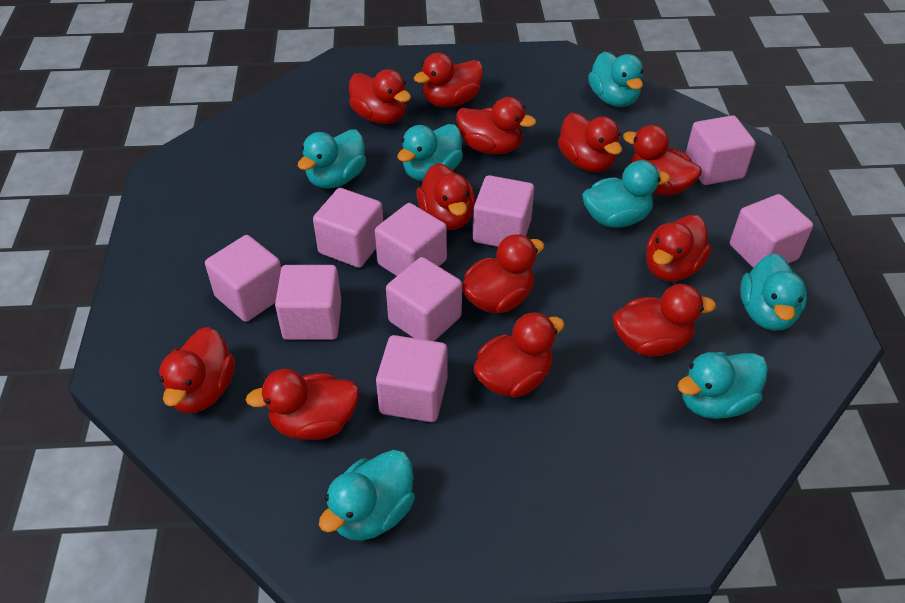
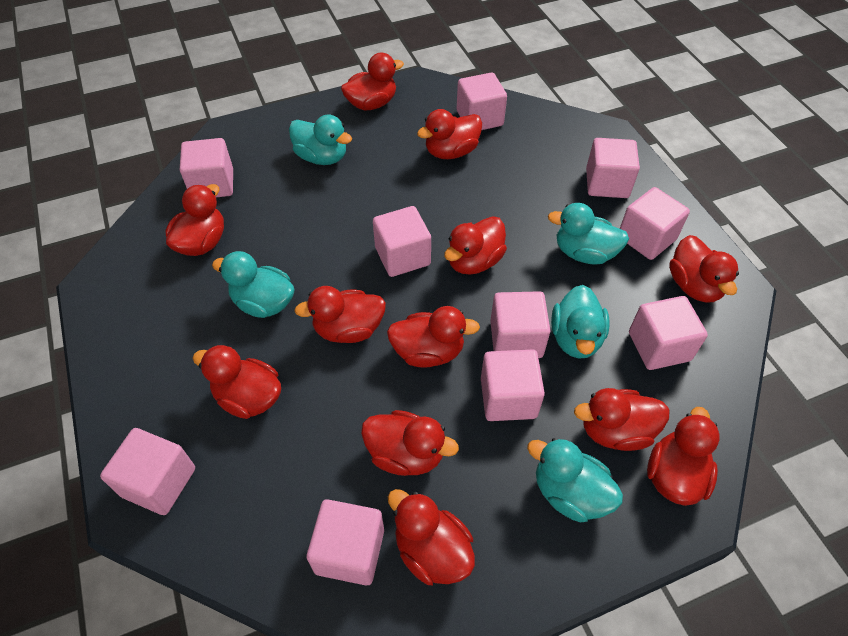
pink cube: [205,235,281,322] [275,265,341,340] [313,188,383,268] [375,203,447,276] [376,335,447,422] [386,257,462,341] [473,175,534,247] [685,115,756,185] [730,194,813,268] = 9 -> [100,428,195,515] [180,138,233,197] [307,499,384,585] [373,206,431,277] [457,72,507,130] [481,349,545,421] [490,291,550,358] [586,138,640,198] [620,187,690,260] [629,296,708,370] = 10
turquoise duck: [298,130,366,188] [319,450,415,541] [397,124,463,181] [582,160,670,228] [588,51,644,107] [678,352,768,419] [741,253,807,331] = 7 -> [212,251,295,318] [289,115,352,165] [527,438,623,523] [548,203,629,265] [551,285,610,359] = 5

